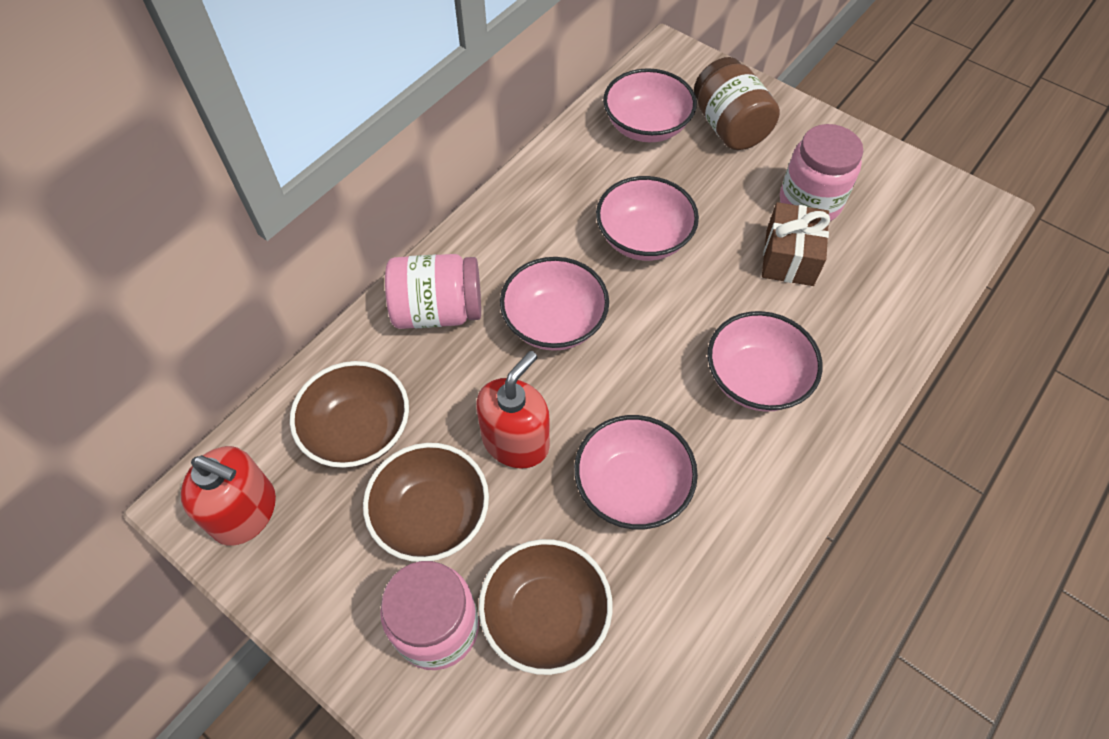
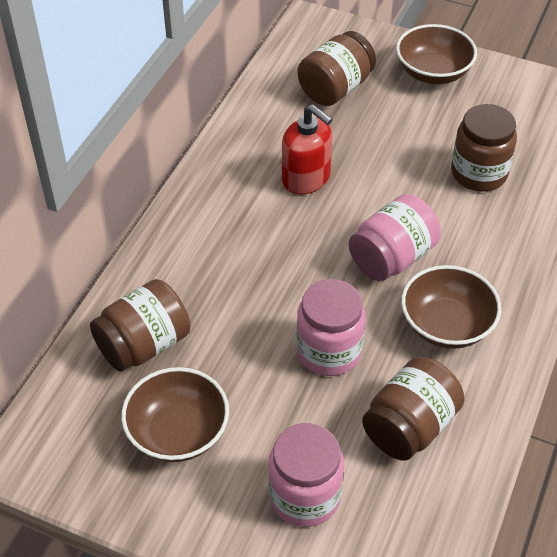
brown gift: [762,202,830,286] = 1 -> none = 0
brown jar: [694,57,780,150] = 1 -> [90,279,191,372] [298,31,376,106] [362,357,465,461] [451,104,517,191] = 4
pink bowl: [500,257,609,351] [574,415,698,530] [596,176,699,261] [603,68,697,142] [707,311,823,412] = 5 -> none = 0
red soap dispenser: [181,446,276,546] [476,351,550,469] = 2 -> [282,104,333,194] = 1

